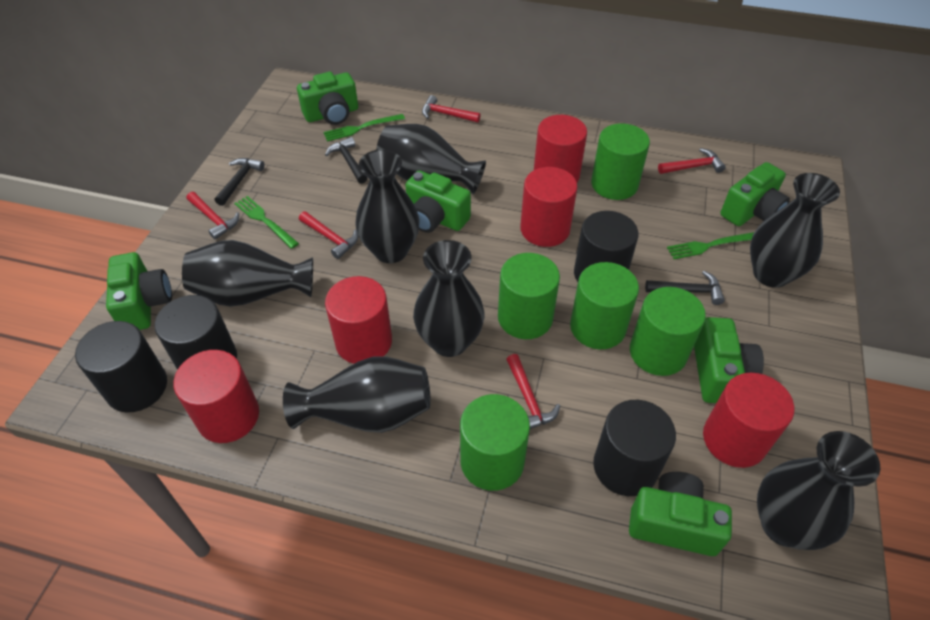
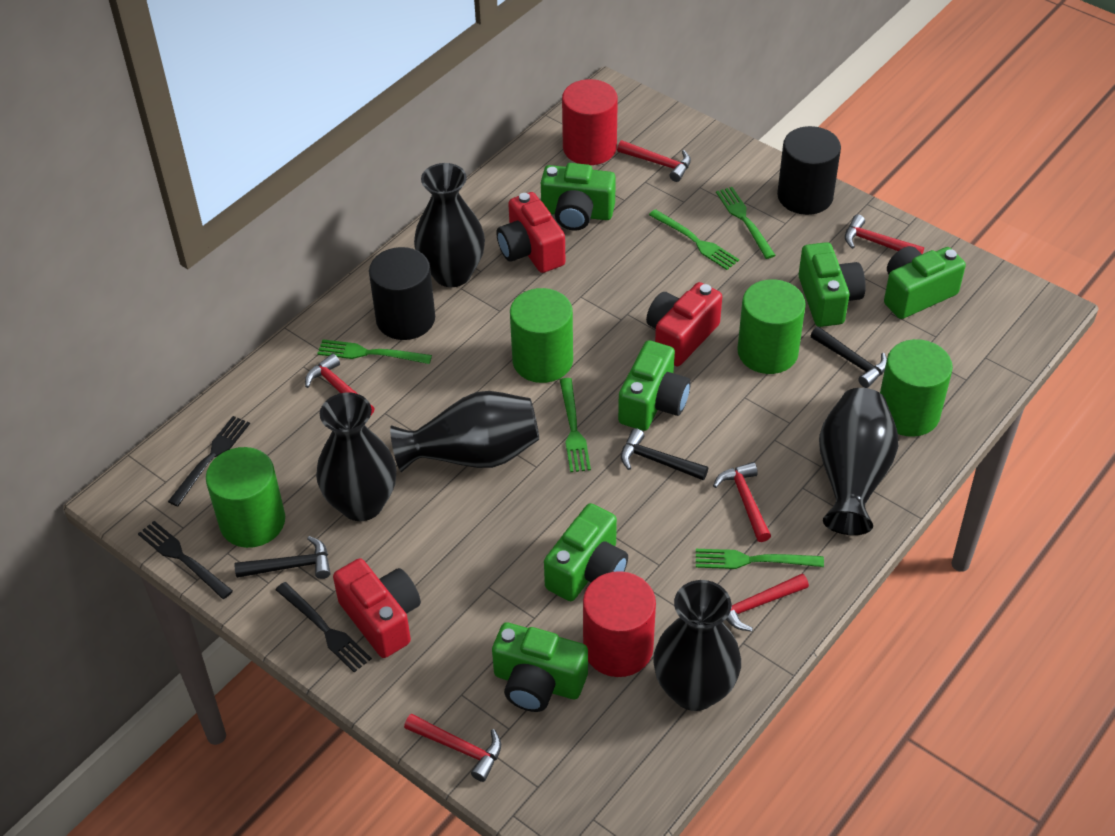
black cylinder: [75,321,167,412] [155,295,237,370] [574,211,638,282] [593,400,676,496] = 4 -> [369,247,435,340] [777,126,841,215] = 2
black fork: none = 0 -> [138,521,233,599] [168,416,250,506] [275,582,372,673] = 3
black vase: [182,240,313,306] [283,357,431,433] [355,149,419,263] [376,124,486,194] [413,240,485,357] [750,173,840,288] [757,431,880,550] = 7 -> [316,393,397,521] [390,391,539,472] [414,163,485,287] [653,580,741,711] [819,388,898,535] = 5
green cylinder: [460,394,530,491] [498,253,560,339] [570,262,639,349] [591,123,650,200] [630,287,706,376] = 5 -> [206,447,285,548] [510,288,573,383] [738,279,806,374] [880,339,953,437] = 4
green fork: [234,196,299,249] [323,114,405,142] [667,232,754,259] = 3 -> [317,339,432,364] [560,378,591,472] [649,209,739,270] [696,549,824,569] [716,187,776,259] = 5
red camera: none = 0 -> [333,558,421,658] [496,192,565,273] [646,282,722,366] = 3
red cylinder: [173,350,259,443] [325,276,392,364] [520,167,577,247] [534,115,587,182] [703,373,794,468] = 5 -> [562,79,618,165] [583,571,656,677] = 2
red hammer: [187,192,239,240] [299,211,358,259] [422,95,481,123] [506,354,560,429] [658,148,726,174] = 5 -> [305,354,375,415] [404,714,501,782] [617,140,691,182] [713,462,771,542] [726,574,809,632] [845,215,924,254] = 6

